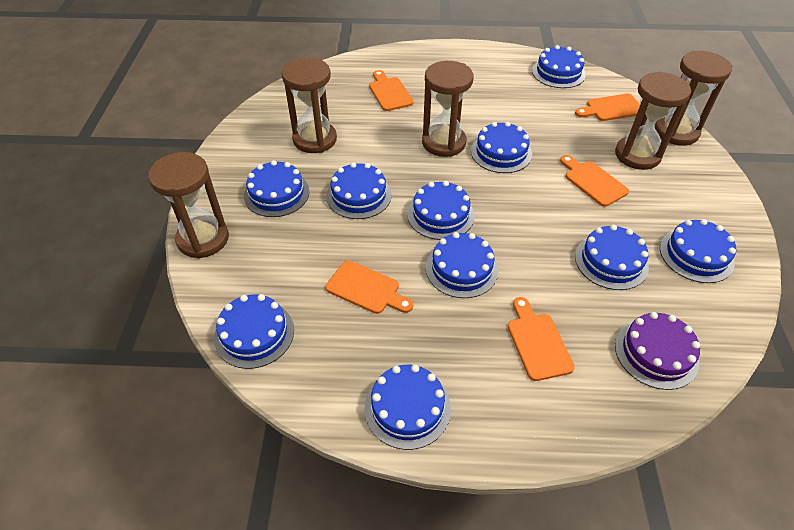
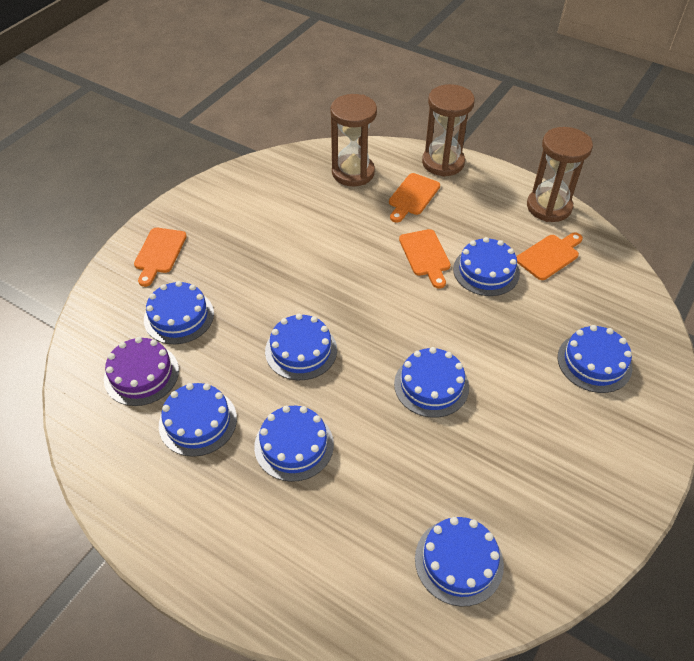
blue cake: [214,294,294,369] [244,160,309,217] [326,162,392,219] [364,365,451,450] [407,181,475,240] [426,232,499,298] [471,122,532,173] [532,45,586,88] [575,225,649,290] [660,219,736,283] = 10 -> [144,281,214,344] [159,383,237,457] [254,406,334,482] [265,314,337,380] [394,347,469,418] [415,517,504,607] [453,237,520,296] [558,325,632,393] = 8
brown hourglass: [148,152,229,259] [282,58,337,153] [422,61,474,157] [615,72,691,170] [655,51,732,146] = 5 -> [330,94,377,186] [422,84,475,177] [527,127,593,222] = 3
orange cutting board: [325,260,413,314] [369,70,414,111] [508,297,575,381] [560,155,629,207] [575,94,640,121] = 5 -> [134,228,187,287] [389,173,440,223] [399,229,451,289] [517,233,583,280] = 4

